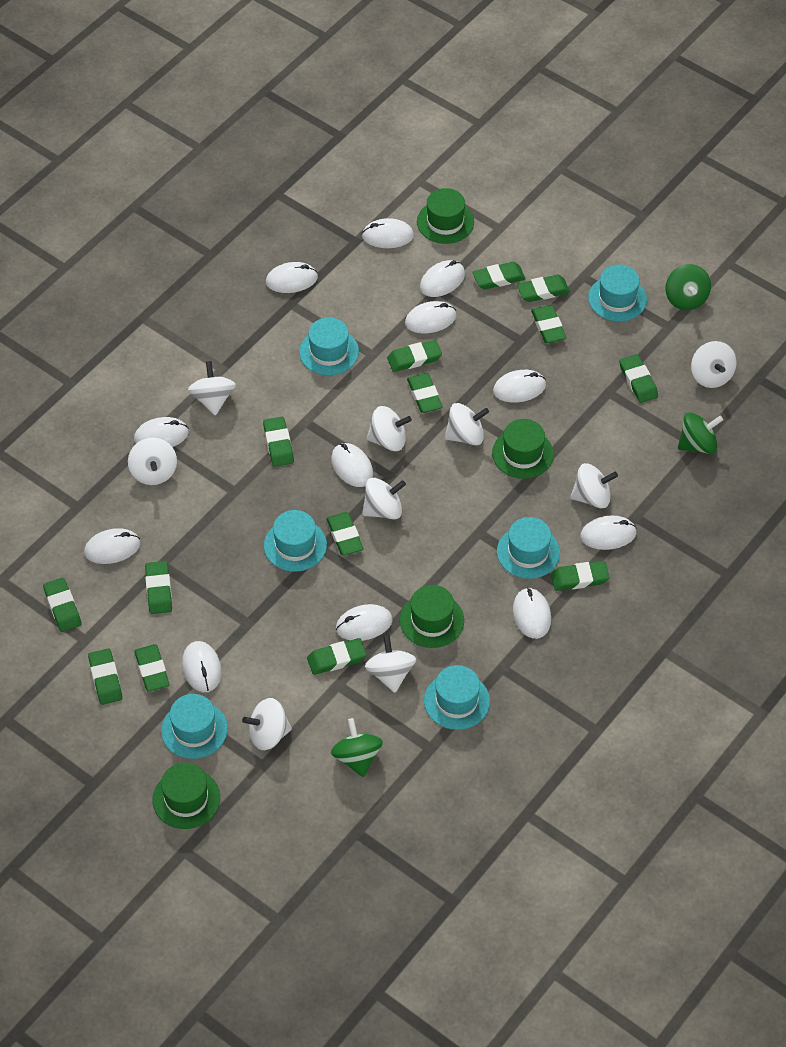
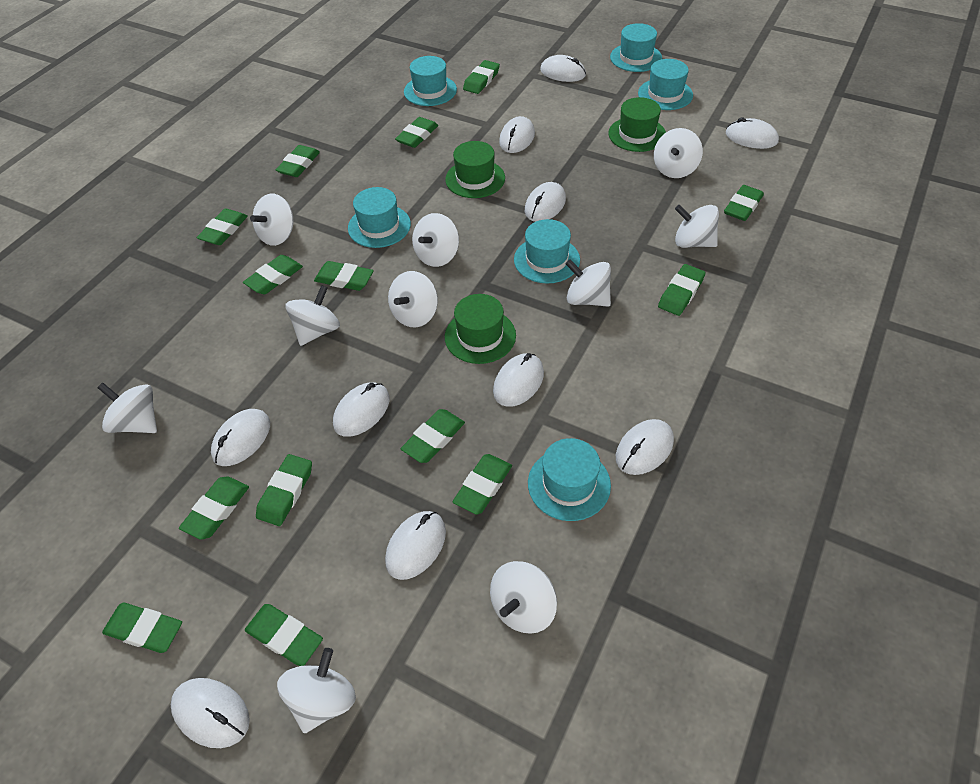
green hat: [152,763,220,829] [400,585,464,648] [417,188,474,244] [492,419,554,479] = 4 -> [445,141,505,198] [445,294,516,364] [608,97,666,152] = 3
green spinning top: [331,718,383,777] [665,264,711,310] [678,412,723,454] = 3 -> none = 0
white mouse: [84,528,140,564] [134,417,189,447] [182,641,221,692] [266,262,318,293] [331,443,373,487] [336,604,393,641] [362,218,414,248] [405,301,457,334] [420,260,465,297] [493,370,546,403] [513,587,551,639] [580,516,637,550] = 12 -> [171,678,250,748] [211,409,270,466] [333,382,389,437] [385,511,446,580] [493,353,544,407] [499,116,535,153] [525,182,566,222] [540,55,586,82] [616,419,674,475] [726,118,779,149] = 10
white spinning top: [128,438,177,485] [188,361,236,415] [242,698,292,750] [362,478,406,519] [365,634,416,693] [367,406,412,451] [445,403,489,445] [570,463,618,508] [691,341,736,388] = 9 -> [97,383,157,433] [250,194,294,246] [277,648,356,733] [285,285,340,346] [388,271,438,327] [412,213,459,267] [490,561,557,634] [566,259,611,307] [654,128,703,178] [675,205,719,248] = 10

